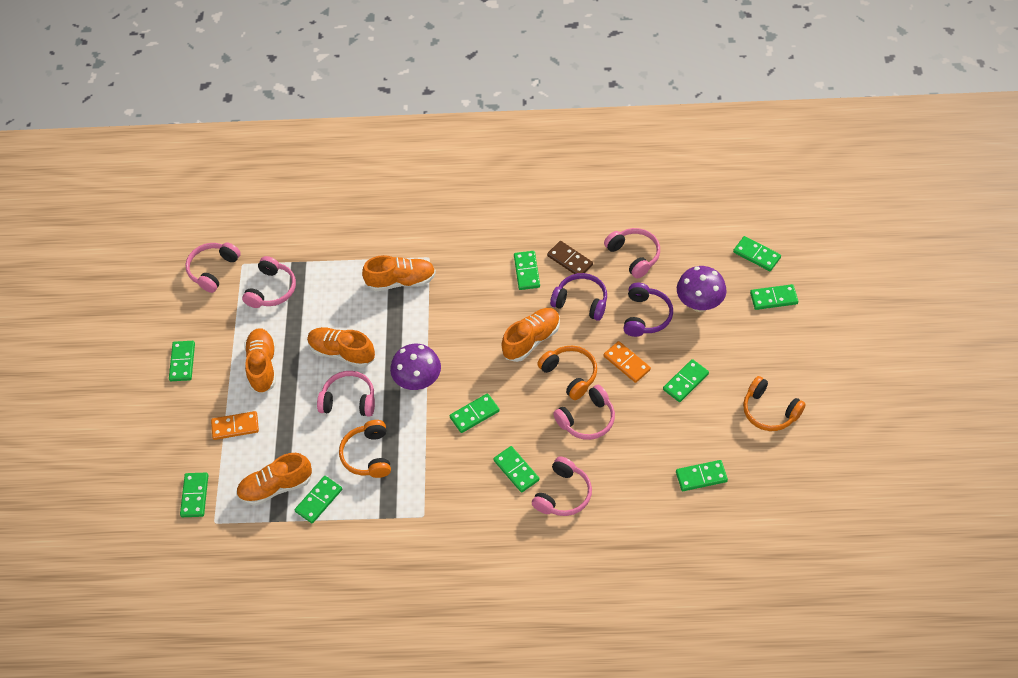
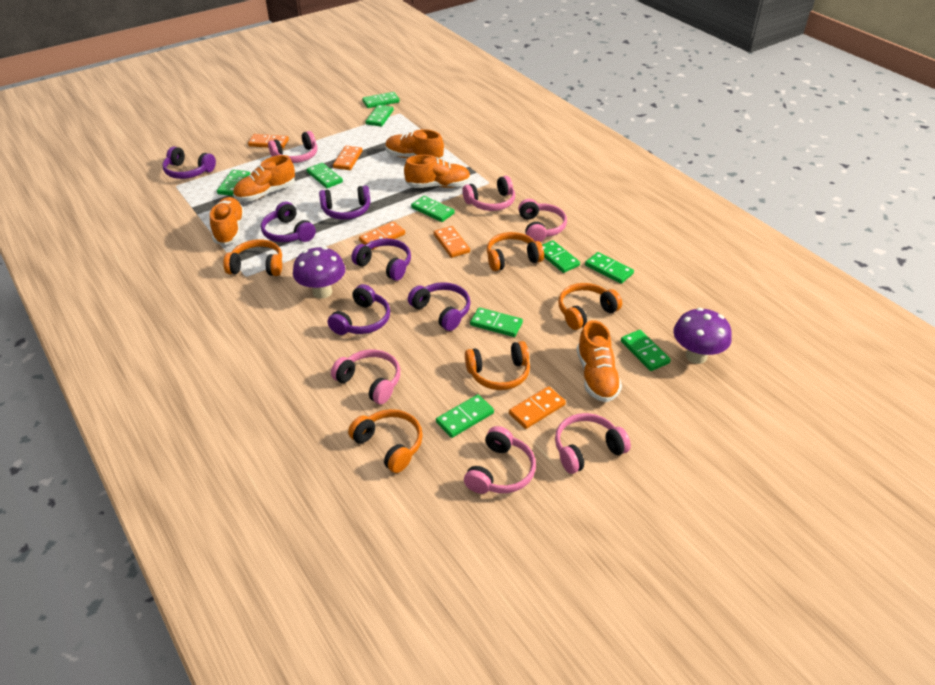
brown domino: [547,241,593,274] = 1 -> none = 0
orange domino: [211,411,259,440] [604,341,651,383] = 2 -> [248,134,289,149] [333,146,363,170] [359,221,405,250] [434,226,470,258] [509,386,566,429] = 5
orange headphones: [339,420,391,478] [537,346,597,400] [743,376,806,431] = 3 -> [223,239,282,276] [348,409,423,473] [465,341,530,390] [487,232,544,271] [559,283,622,330] = 5
purple headphones: [550,273,607,321] [623,283,673,337] = 2 -> [162,146,216,179] [261,202,316,242] [319,185,370,220] [328,284,390,335] [351,238,411,281] [408,282,471,331] = 6

